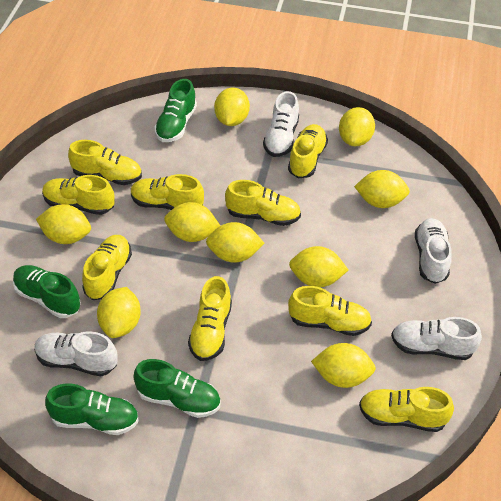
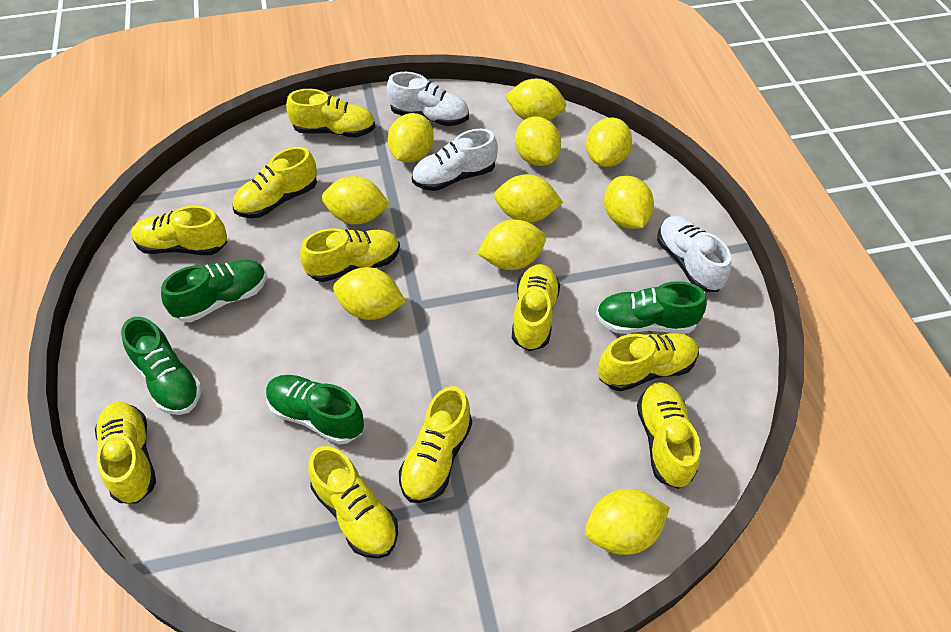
white shoe: [34,331,118,376] [263,91,299,157] [391,317,482,360] [415,218,452,284] = 4 -> [386,72,469,126] [412,129,498,191] [657,216,731,292] = 3
yellow lemon: [36,204,91,244] [97,287,141,338] [164,202,220,242] [206,222,264,263] [214,88,250,126] [289,246,348,287] [311,343,376,388] [339,107,375,146] [354,170,410,208] = 9 -> [322,176,390,225] [333,267,406,320] [388,113,434,163] [477,220,546,270] [494,174,563,223] [505,79,566,120] [515,116,561,166] [585,489,670,555] [586,117,632,167] [604,176,654,229] = 10
yellow shoe: [42,175,115,215] [68,140,142,185] [82,235,132,300] [131,174,204,210] [188,276,232,361] [225,180,301,226] [288,124,328,178] [288,286,372,336] [359,387,454,432] = 9 -> [95,402,156,504] [131,206,227,255] [232,147,317,218] [286,89,375,137] [300,228,400,282] [308,446,398,559] [399,386,472,503] [512,264,560,351] [598,333,699,391] [637,382,700,489] = 10

